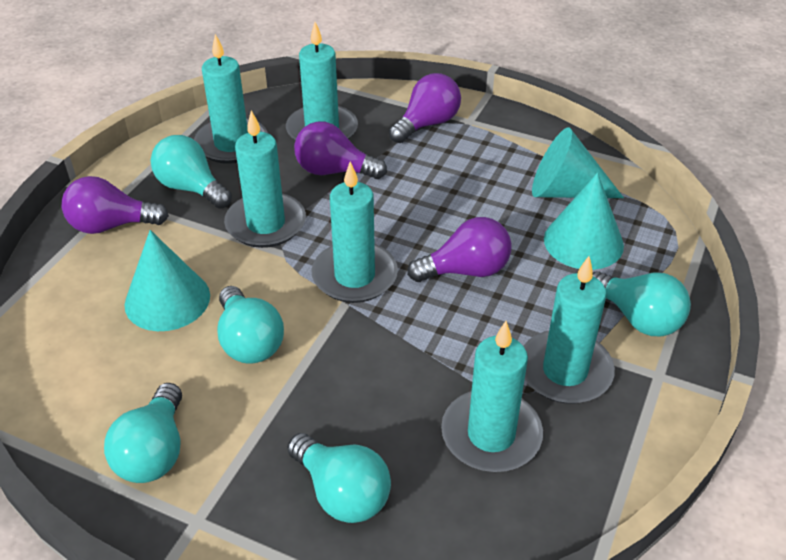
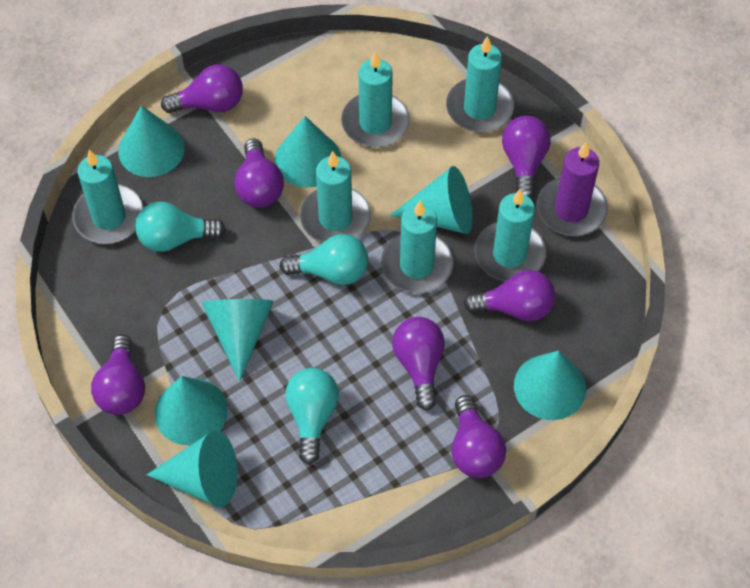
purple candle: none = 0 -> [537,142,608,236] = 1
purple light bulb: [62,176,169,234] [294,121,387,179] [389,73,461,143] [407,217,512,282] = 4 -> [91,335,145,415] [161,65,243,113] [234,138,284,208] [392,317,445,411] [452,395,506,478] [463,270,555,322] [502,116,551,199] = 7
turquoise cone: [125,230,210,331] [532,128,624,198] [544,173,624,270] = 3 -> [118,105,185,177] [147,430,237,507] [155,376,228,446] [202,299,274,382] [275,116,341,188] [390,166,473,234] [514,351,586,420] = 7
turquoise light bulb: [104,383,182,483] [151,135,232,209] [217,286,284,364] [287,433,391,523] [593,271,691,336] = 5 -> [135,202,226,252] [280,234,368,285] [285,368,339,464] = 3

